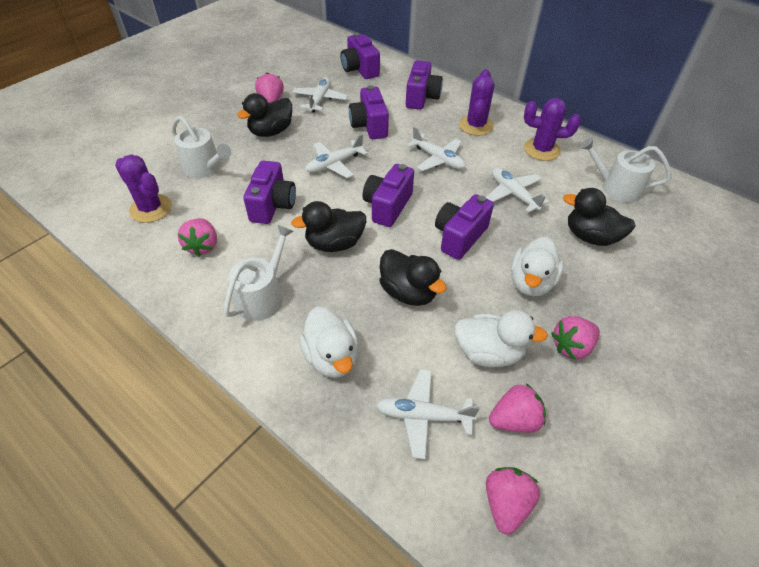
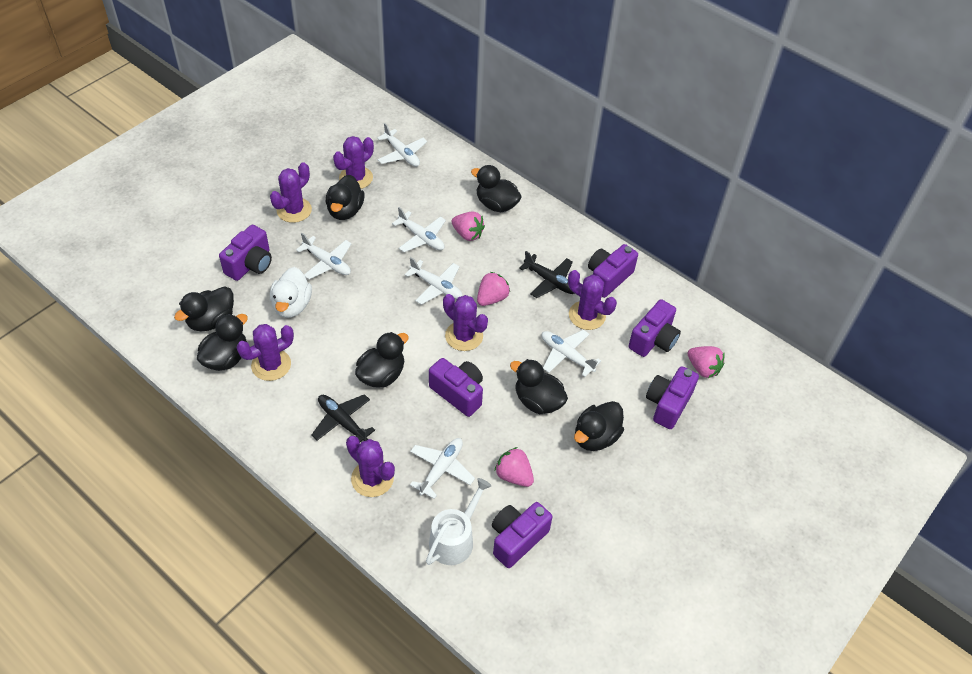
black duck: [237,93,292,137] [291,201,366,252] [379,249,447,306] [563,188,636,246] = 4 -> [174,286,234,331] [197,314,248,371] [326,175,364,220] [355,332,409,387] [471,165,522,212] [510,359,568,414] [574,401,624,451] = 7
black plane: none = 0 -> [311,394,375,442] [519,251,575,298] = 2
pink strawberry: [178,218,217,257] [255,72,284,103] [486,467,540,535] [489,383,546,433] [551,316,600,360] = 5 -> [452,211,485,241] [477,272,510,306] [495,447,534,487] [688,346,725,378] = 4
purple cactus: [115,155,172,223] [459,69,494,136] [524,98,581,161] = 3 -> [237,324,294,381] [270,162,312,223] [333,136,374,189] [346,436,395,497] [443,294,488,351] [568,270,617,330] = 6
white duck: [299,307,359,378] [454,310,548,367] [511,237,564,297] = 3 -> [270,267,312,318] = 1
white plane: [292,77,348,113] [306,134,368,178] [376,369,480,459] [407,127,465,171] [486,168,549,213] = 5 -> [296,233,352,279] [377,123,427,167] [392,207,446,252] [405,257,462,305] [410,438,475,499] [542,330,601,377] = 6
white watering can: [172,116,231,178] [224,225,294,321] [580,138,671,202] = 3 -> [426,478,492,565] = 1

